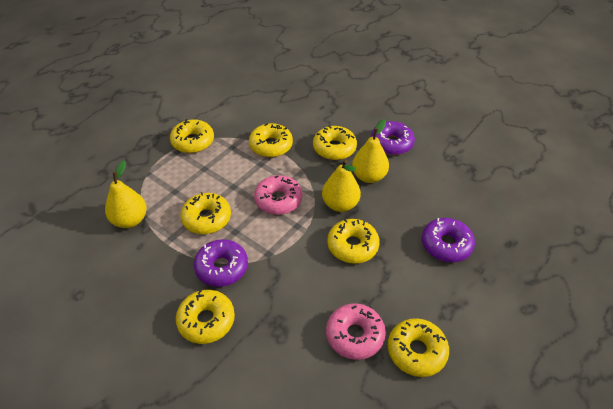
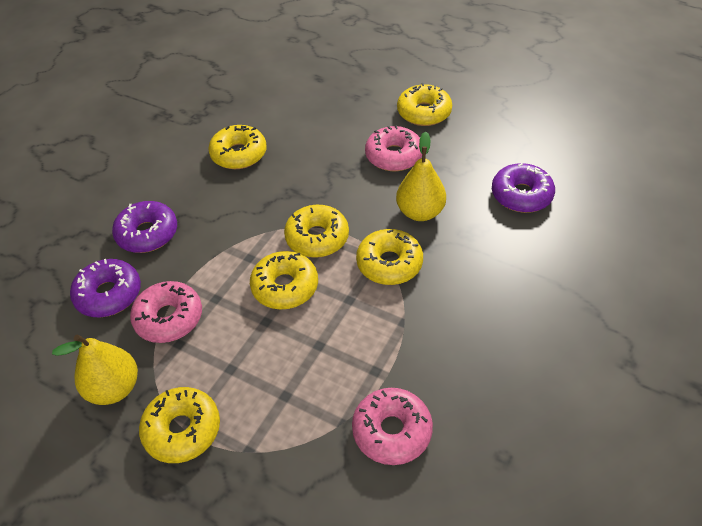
pink donut: [254,175,302,215] [326,303,386,360] = 2 -> [130,281,202,343] [352,388,433,465] [365,125,422,171] = 3
yellow donut: [170,119,214,153] [176,290,235,344] [180,192,231,234] [249,123,293,157] [313,126,357,160] [327,219,380,264] [388,318,449,377] = 7 -> [139,387,220,463] [208,125,266,169] [250,251,318,309] [284,205,349,258] [356,229,423,285] [397,83,452,126] = 6
yellow pear: [105,160,147,228] [322,159,361,212] [352,119,389,183] = 3 -> [52,335,138,405] [396,132,446,221] = 2

